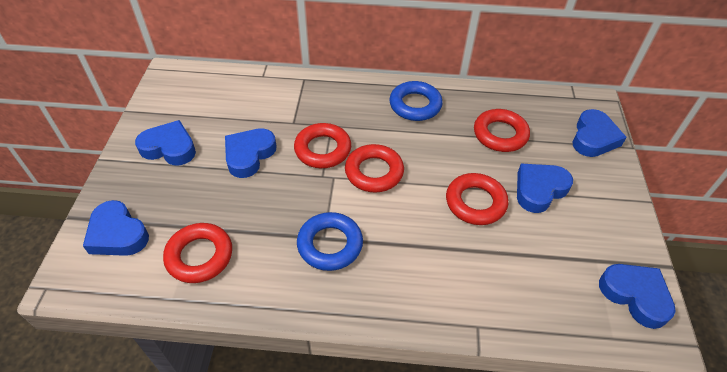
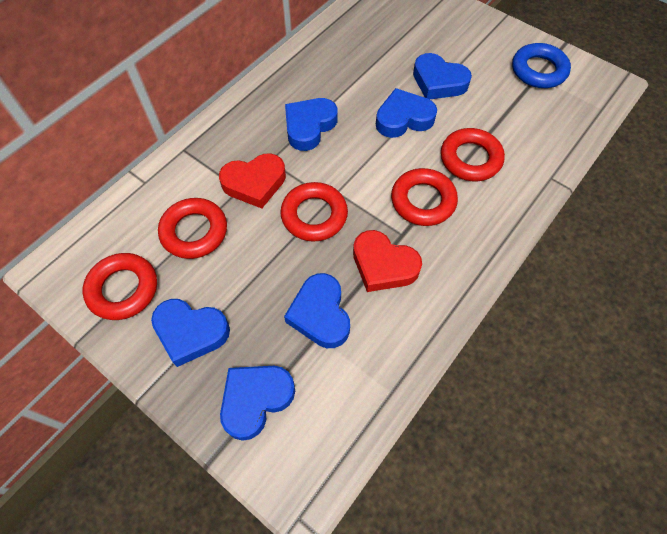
blue ring: [297,212,363,271] [390,81,443,121] = 2 -> [512,43,571,88] = 1
red heart: none = 0 -> [219,153,286,209] [353,230,422,292] = 2

